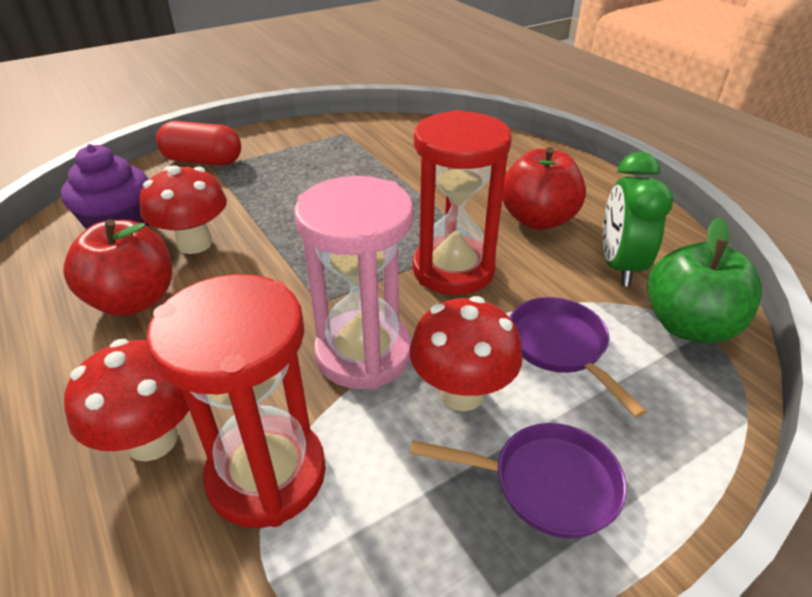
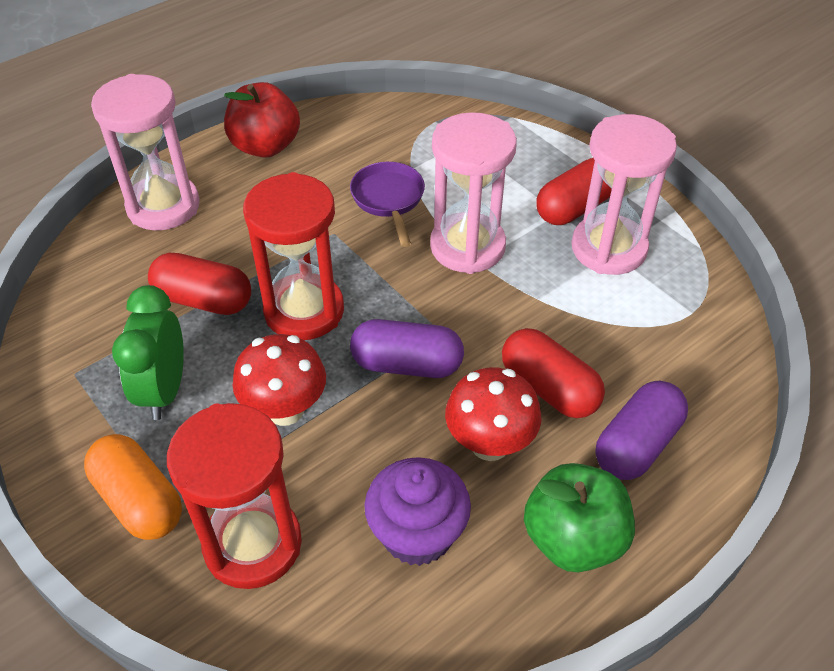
orange capsule: none = 0 -> [84,434,182,540] = 1
pink hourglass: [294,176,413,389] = 1 -> [91,74,200,231] [430,112,517,274] [571,114,677,275] = 3
purple capsule: none = 0 -> [350,319,464,378] [596,381,688,480] = 2
purple pan: [410,423,627,539] [510,297,647,418] = 2 -> [350,162,425,247] = 1
red apple: [63,219,172,316] [502,147,586,230] = 2 -> [224,82,300,158] = 1
red capsule: [156,121,241,165] = 1 -> [148,253,251,315] [502,328,605,418] [536,158,612,225] = 3
red mushroom: [64,339,189,461] [139,165,227,254] [410,296,523,411] = 3 -> [232,334,326,426] [445,367,541,461] = 2

